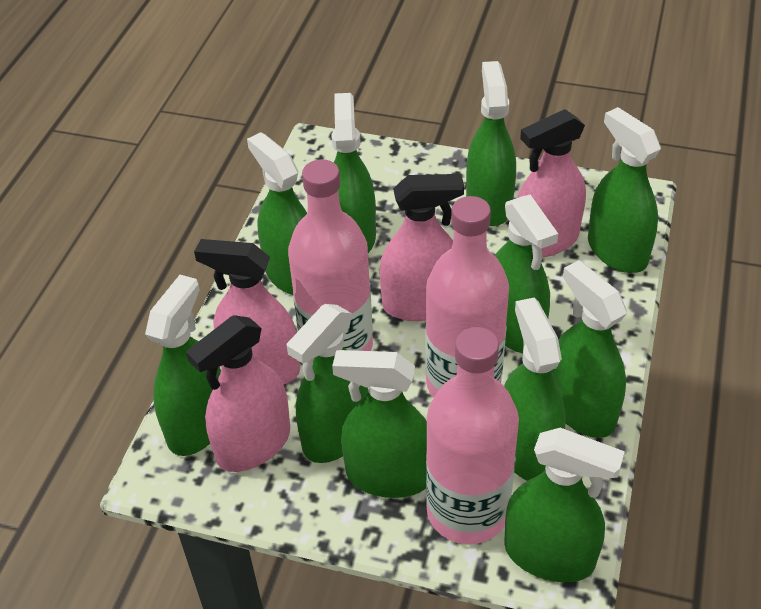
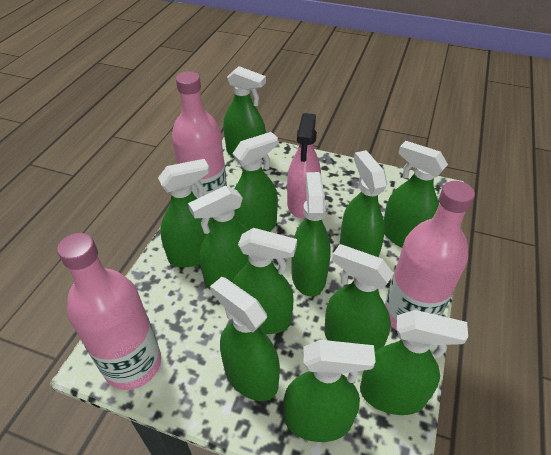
green spray bottle: [145,275,221,456] [247,132,307,295] [287,304,368,463] [331,93,376,253] [332,350,427,498] [466,61,516,226] [494,195,558,353] [504,298,566,481] [504,428,625,582] [551,260,627,438] [588,107,661,273] = 11 -> [158,159,213,267] [188,185,249,290] [210,277,280,401] [223,66,266,160] [232,132,278,232] [232,228,297,334] [283,340,376,442] [292,172,331,296] [324,244,393,351] [340,150,388,257] [360,310,468,415] [384,141,448,247] = 12
pink spray bottle: [186,315,290,472] [194,239,300,384] [380,174,464,321] [517,109,586,257] = 4 -> [287,113,321,218] = 1

